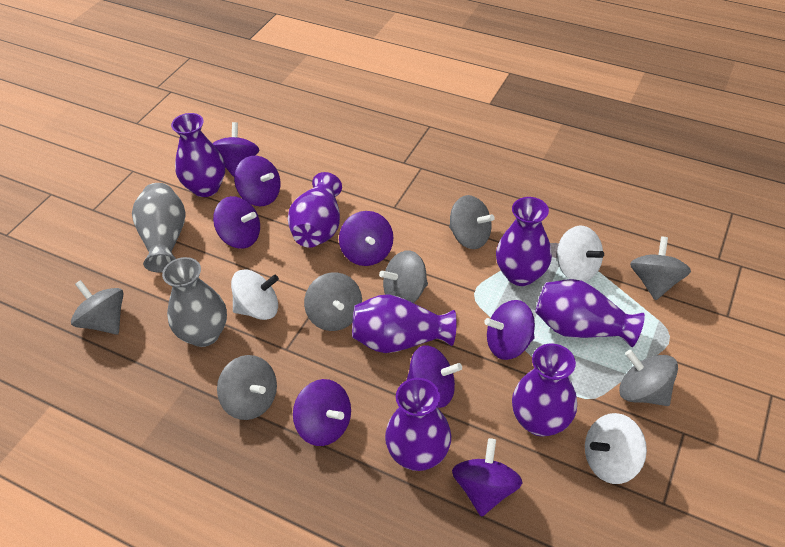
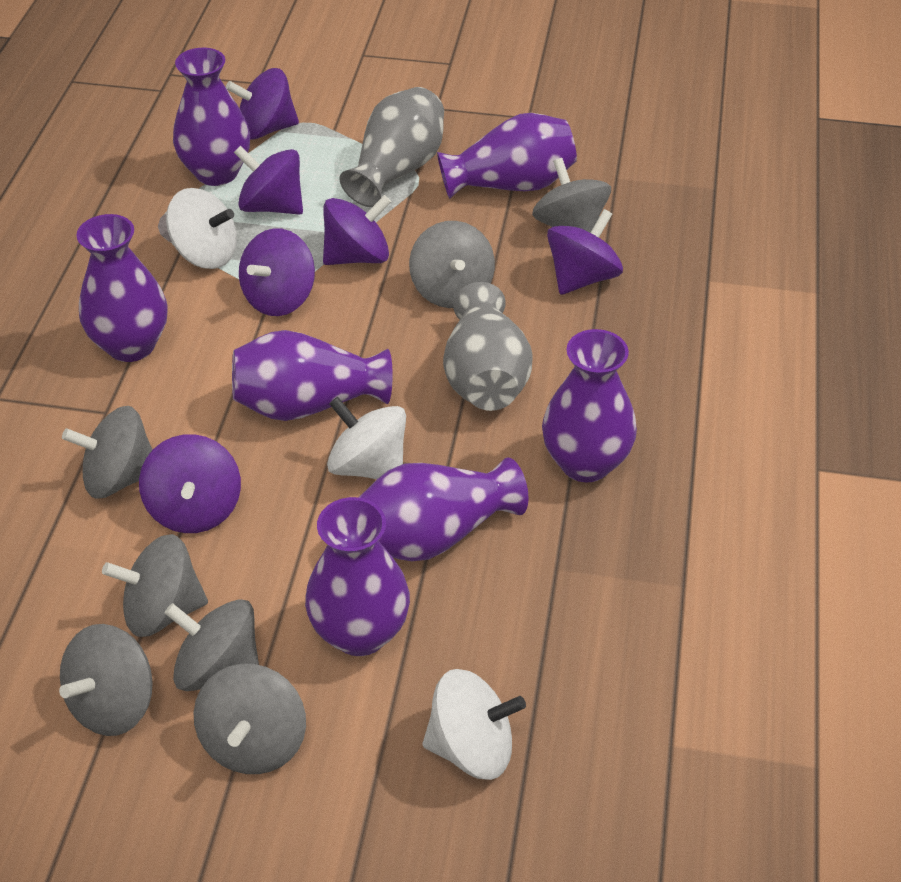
purple spinning top: [212,122,260,177] [213,196,260,249] [234,156,281,206] [293,379,351,446] [339,211,393,266] [407,345,462,408] [452,438,523,517] [484,300,535,360] = 8 -> [139,434,241,533] [226,68,299,140] [234,146,303,215] [239,228,315,316] [323,195,391,265] [547,209,623,295] = 6

